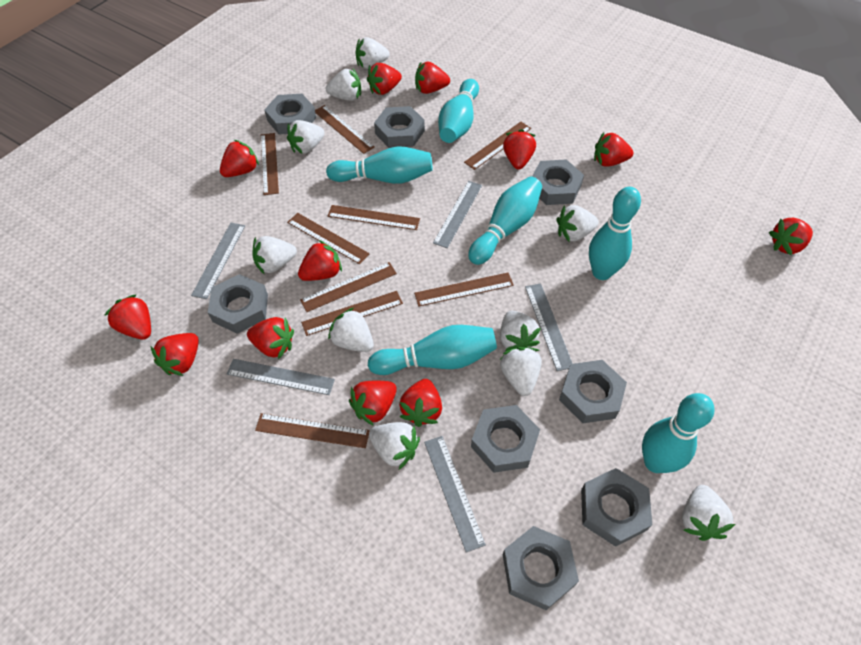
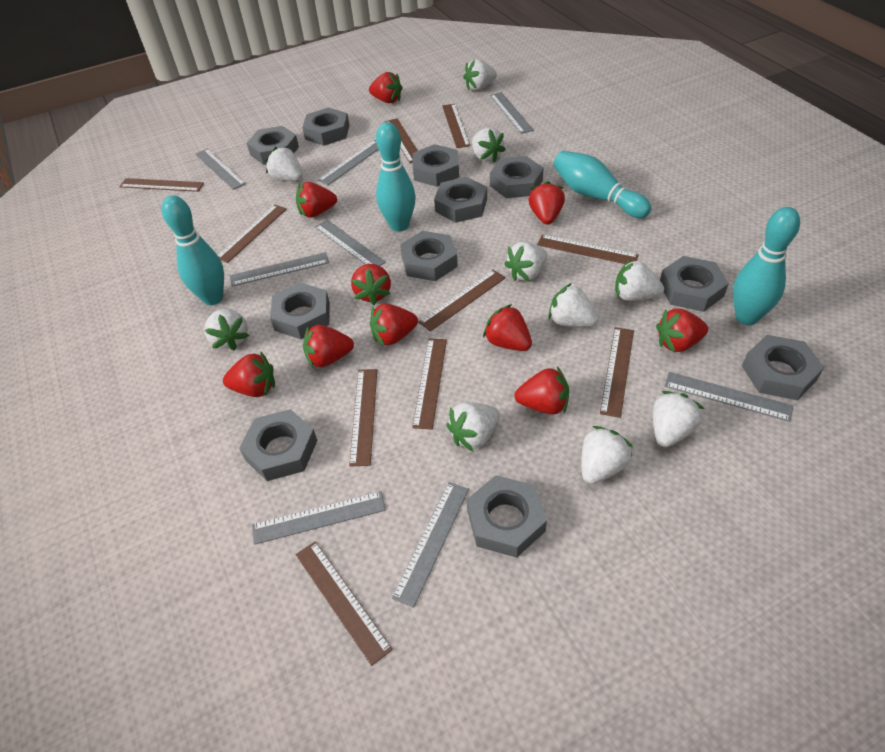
brown ruler: [255,413,370,448] [261,133,279,195] [287,213,370,264] [300,262,397,312] [301,291,403,336] [315,105,375,154] [328,205,420,230] [414,272,514,307] [464,122,531,170] = 9 -> [119,178,204,192] [218,205,286,263] [295,541,393,666] [349,369,377,467] [385,118,418,163] [412,338,447,429] [418,270,506,332] [442,104,470,148] [537,235,639,264] [600,327,634,418] = 10
grey nut: [208,274,268,334] [264,94,316,135] [374,106,425,148] [471,405,540,473] [503,526,579,610] [532,159,584,205] [559,360,627,423] [581,468,652,547] = 8 -> [239,409,318,481] [247,126,299,165] [270,283,330,339] [302,107,349,146] [400,231,458,281] [413,144,459,187] [434,177,487,223] [467,475,547,558] [490,156,544,198] [660,256,729,312] [742,335,824,400] = 11
grey ruler: [191,223,245,299] [227,359,335,395] [424,436,486,553] [433,181,482,248] [525,283,573,371] = 5 -> [195,149,246,190] [230,252,329,286] [252,491,386,545] [315,220,386,266] [318,140,379,185] [392,482,469,608] [490,92,534,134] [665,372,793,422] = 8
red strawberry: [105,294,151,340] [151,333,199,376] [220,140,259,177] [247,317,294,359] [298,240,342,281] [349,381,397,426] [367,63,402,95] [399,379,442,427] [415,62,450,94] [503,129,536,170] [594,132,634,167] [769,218,813,255] = 12 -> [223,352,275,397] [296,182,337,218] [303,325,354,367] [351,264,391,305] [369,72,403,103] [370,303,418,346] [483,304,532,351] [515,367,569,414] [529,181,565,225] [656,309,708,352] = 10
turquoise bowling pin: [326,146,432,184] [368,325,497,375] [438,79,479,143] [468,176,542,265] [589,187,641,280] [642,393,715,473] = 6 -> [162,195,224,305] [376,122,416,232] [553,151,651,218] [733,207,800,325] = 4

